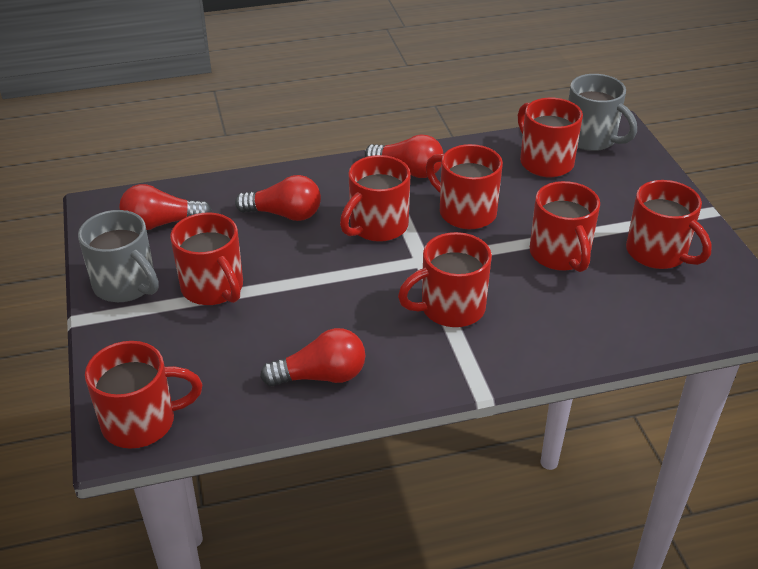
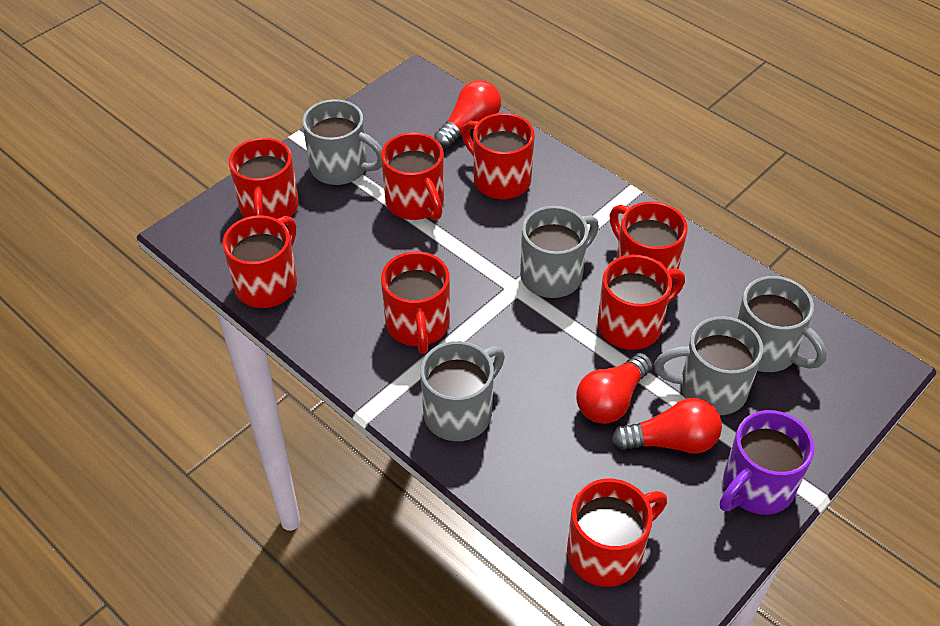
grey mug: [78,210,158,302] [568,74,637,151] = 2 -> [302,99,382,185] [420,341,505,441] [520,206,599,298] [654,316,763,415] [737,276,827,372] = 5
purple mug: none = 0 -> [720,410,815,515] = 1
red light bulb: [119,184,212,230] [235,175,321,221] [260,328,365,386] [365,134,444,178] = 4 -> [434,80,501,148] [576,353,653,424] [612,398,722,454] = 3

